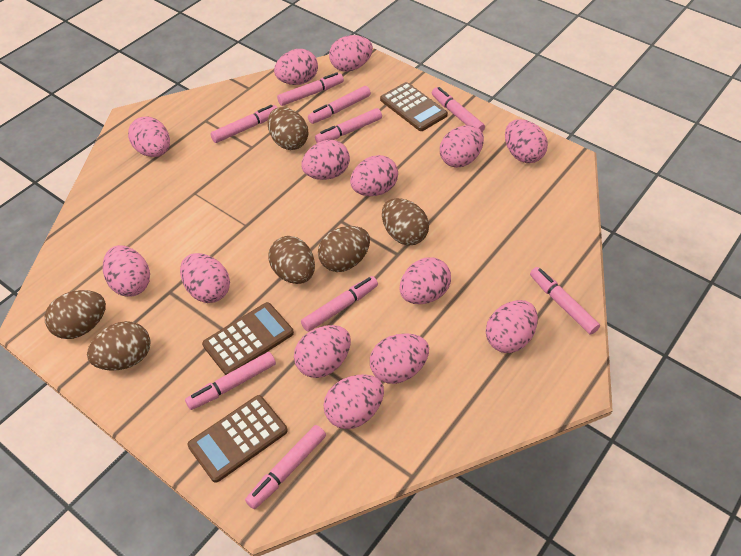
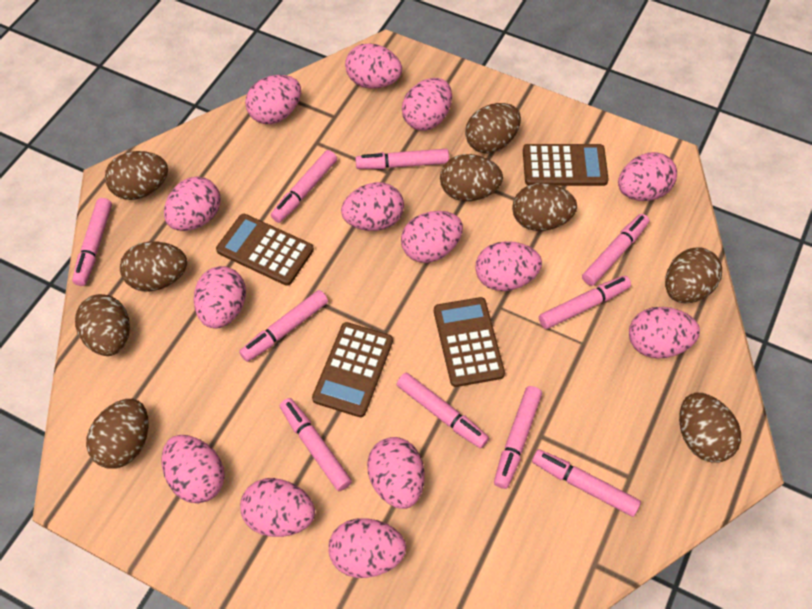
brown calculator: [188,395,288,483] [202,302,294,375] [380,82,448,131] = 3 -> [216,214,314,286] [312,322,393,417] [434,297,505,387] [523,144,609,186] = 4
brown egg: [45,290,106,339] [87,321,151,371] [268,107,308,150] [268,236,315,284] [318,226,370,272] [382,198,429,245] = 6 -> [75,294,130,356] [86,399,148,469] [105,151,168,200] [120,242,187,292] [440,154,503,201] [465,103,521,154] [512,183,577,231] [665,247,722,303] [679,393,741,462] = 9
pink marker: [185,352,276,410] [210,105,278,143] [245,425,326,509] [277,72,344,106] [301,276,378,332] [308,86,371,124] [315,108,382,143] [432,87,485,132] [530,267,600,335] = 9 -> [72,198,112,286] [239,290,328,362] [271,150,337,223] [280,398,352,491] [355,149,449,169] [396,373,489,449] [494,386,542,489] [532,449,641,517] [539,276,631,329] [582,214,649,286] = 10

